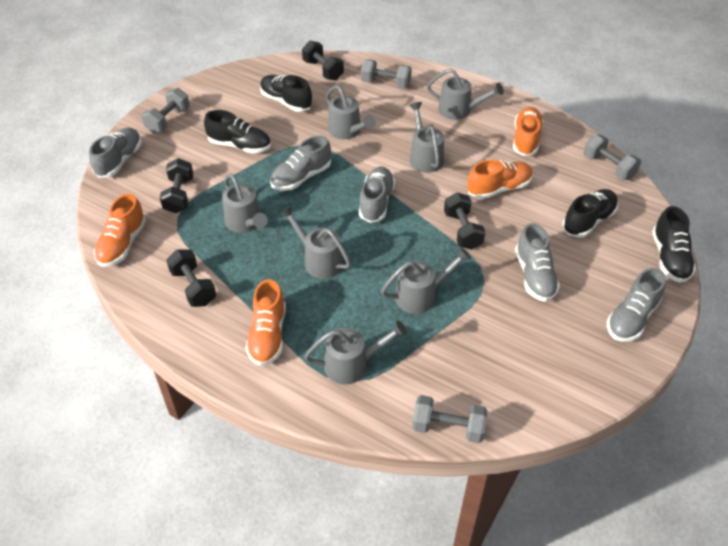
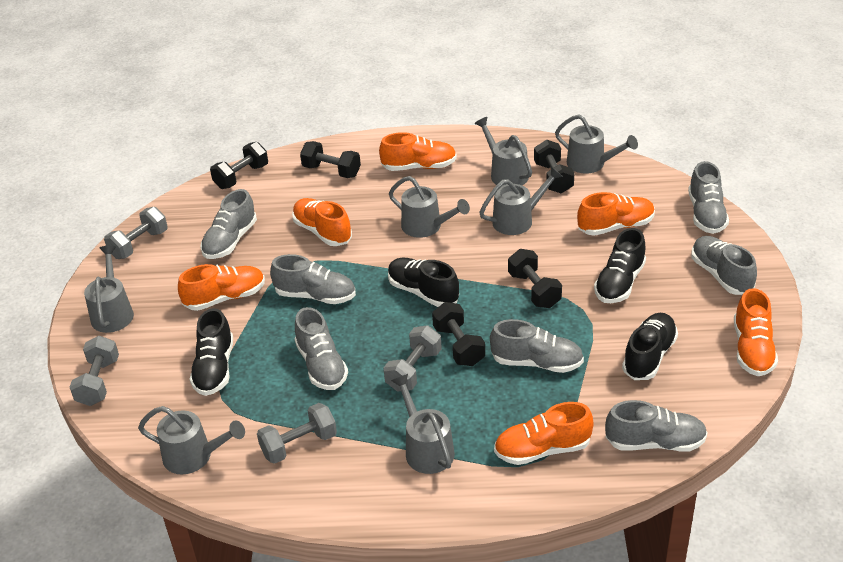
black dumbbell: [160,158,193,213] [166,249,216,307] [302,41,344,81] [444,192,486,250] = 4 -> [210,142,268,189] [300,141,361,178] [432,302,485,366] [508,249,562,308] [534,140,574,193] = 5
grey shoe: [89,128,142,178] [270,136,331,191] [359,167,395,223] [515,223,560,302] [607,268,666,342] = 5 -> [200,189,257,259] [270,254,356,304] [295,307,348,390] [490,319,584,373] [605,400,708,452] [688,161,729,234] [691,236,757,295] = 7
orange shoe: [94,194,146,267] [246,279,286,366] [467,160,533,199] [513,107,543,156] = 4 -> [178,264,265,311] [292,198,352,246] [379,132,457,171] [494,402,593,465] [577,192,655,236] [734,288,778,376] = 6

